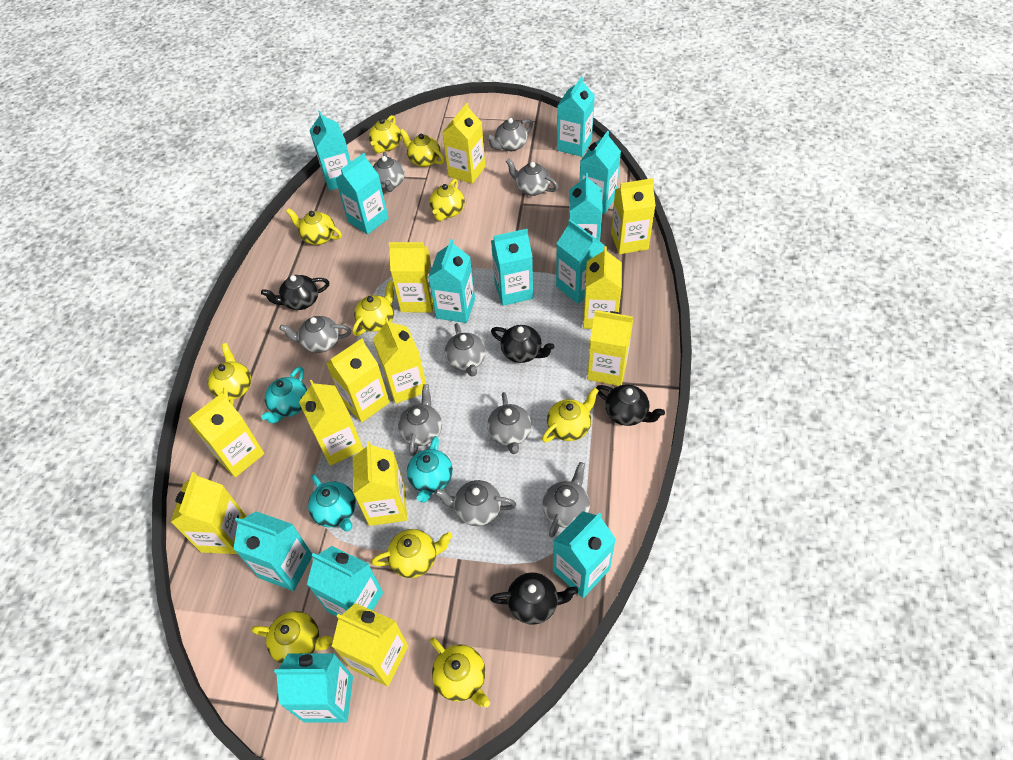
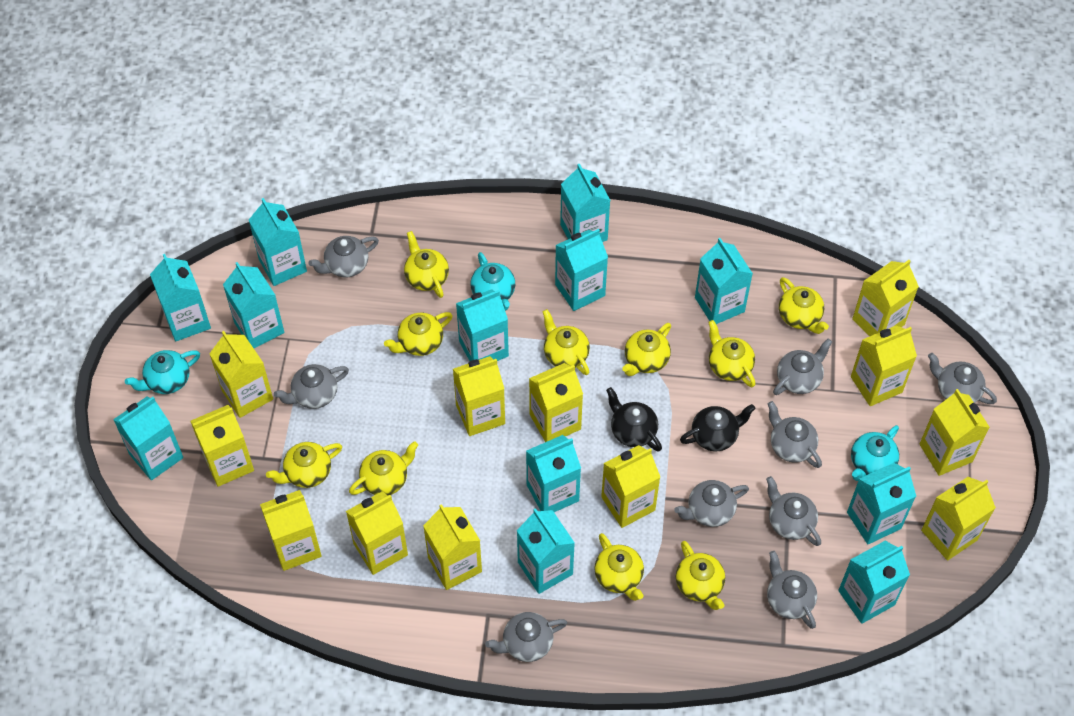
black teapot: [261,275,329,310] [490,572,578,625] [491,325,554,363] [596,385,665,426] = 4 -> [606,387,662,451] [680,404,755,451] = 2

